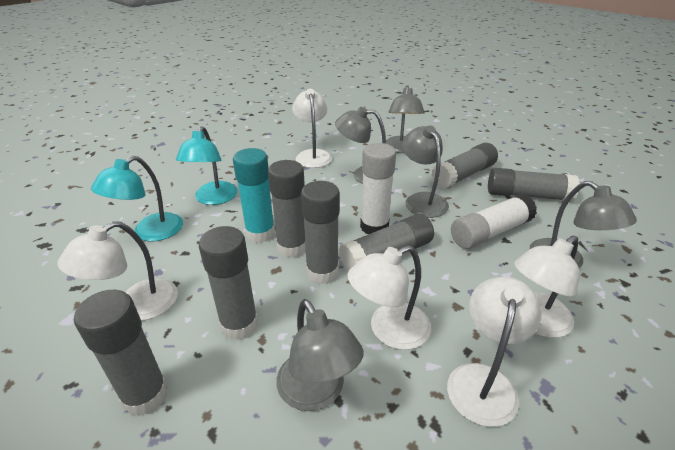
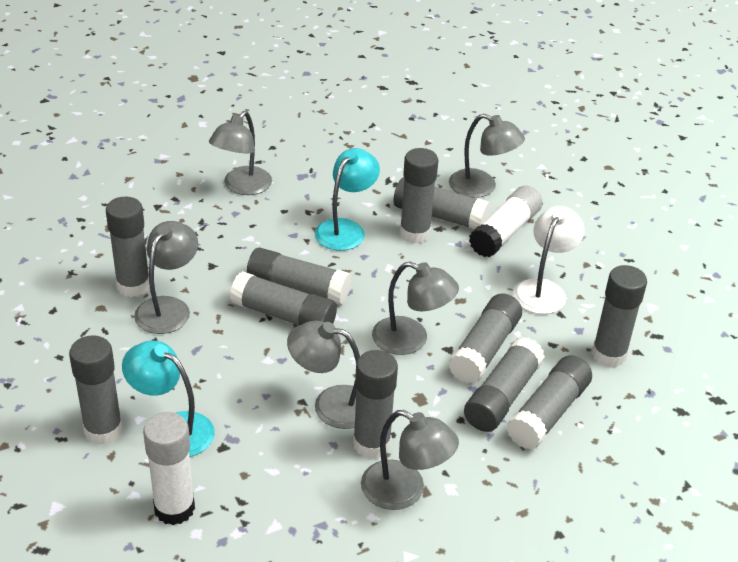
grey glue stick: [74,290,168,416] [199,226,258,340] [268,160,306,258] [301,181,340,284] [339,214,434,272] [431,143,498,189] [488,168,580,202] = 7 -> [69,335,123,445] [106,197,150,297] [230,271,337,325] [247,248,352,305] [353,350,398,459] [394,177,490,229] [400,148,438,243] [449,293,522,384] [464,337,545,432] [507,355,592,450] [592,265,647,368] = 11
grey lamp: [276,299,364,411] [335,107,386,184] [386,85,425,153] [402,125,449,218] [529,181,637,268] = 5 -> [134,221,198,334] [209,111,272,195] [287,321,360,429] [361,410,459,510] [372,262,459,355] [449,114,525,198] = 6
turquoise glue stick: [233,148,275,243] = 1 -> none = 0
white lamp: [57,221,178,321] [292,89,332,168] [348,245,431,350] [447,277,542,427] [514,236,579,338] = 5 -> [513,206,584,314] = 1

